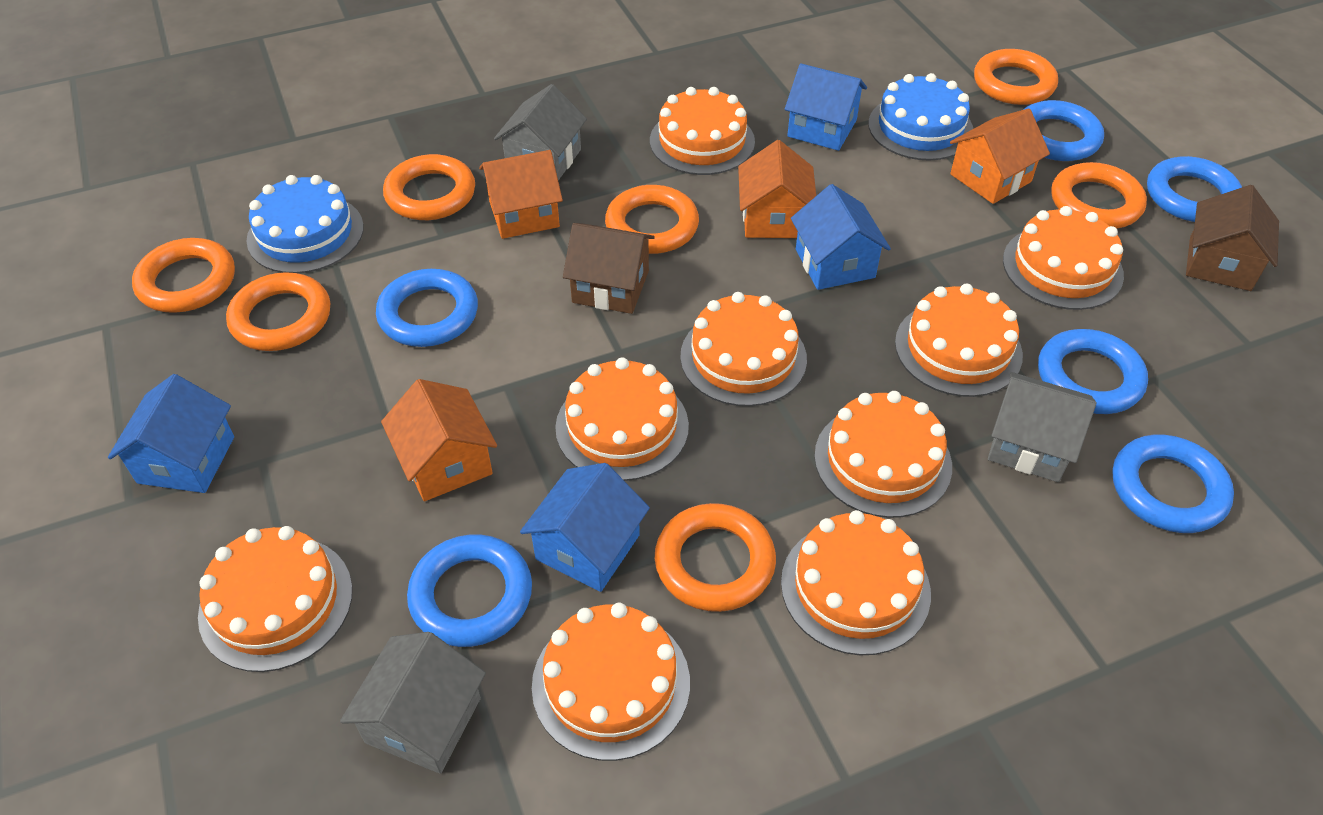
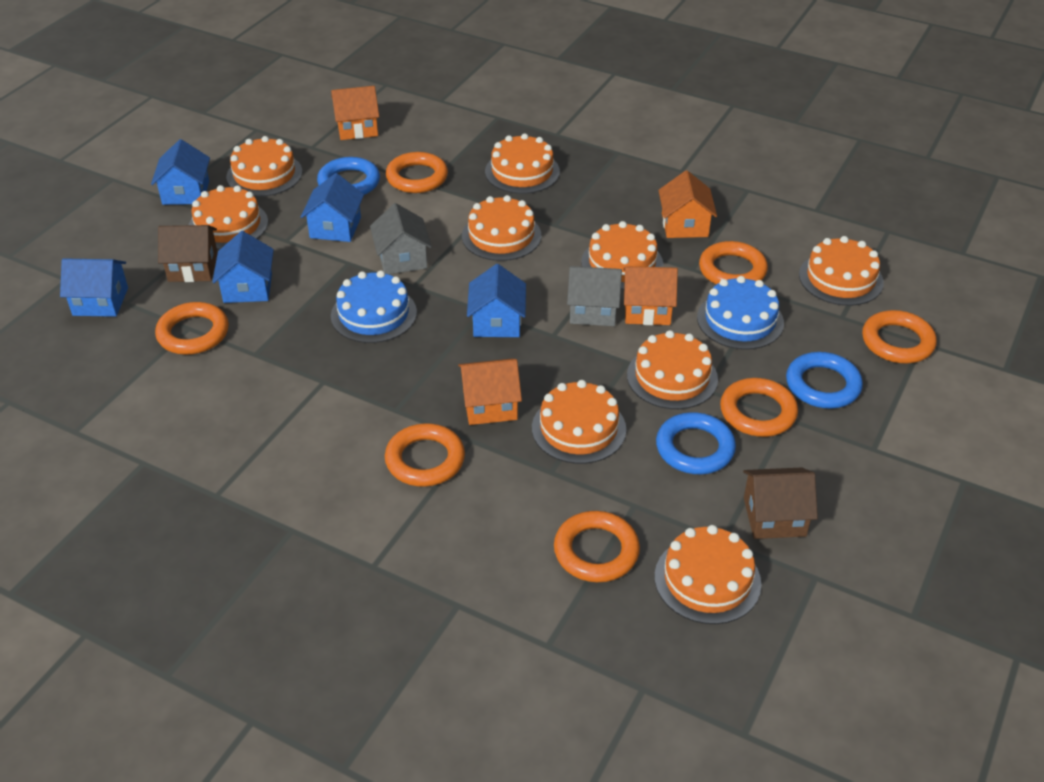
blue house: [108,374,234,493] [520,463,650,592] [785,63,867,151] [791,184,891,290] = 4 -> [60,258,128,317] [151,139,210,205] [212,231,274,303] [301,173,364,242] [467,264,526,337] = 5
blue ring: [376,269,478,347] [407,534,532,647] [1023,100,1104,161] [1038,329,1148,414] [1113,435,1234,533] [1147,156,1242,222] = 6 -> [317,157,380,195] [656,412,736,474] [786,352,863,409] = 3
grey house: [340,632,486,774] [494,84,587,181] [988,372,1097,482] = 3 -> [370,203,432,274] [567,266,622,326] = 2

